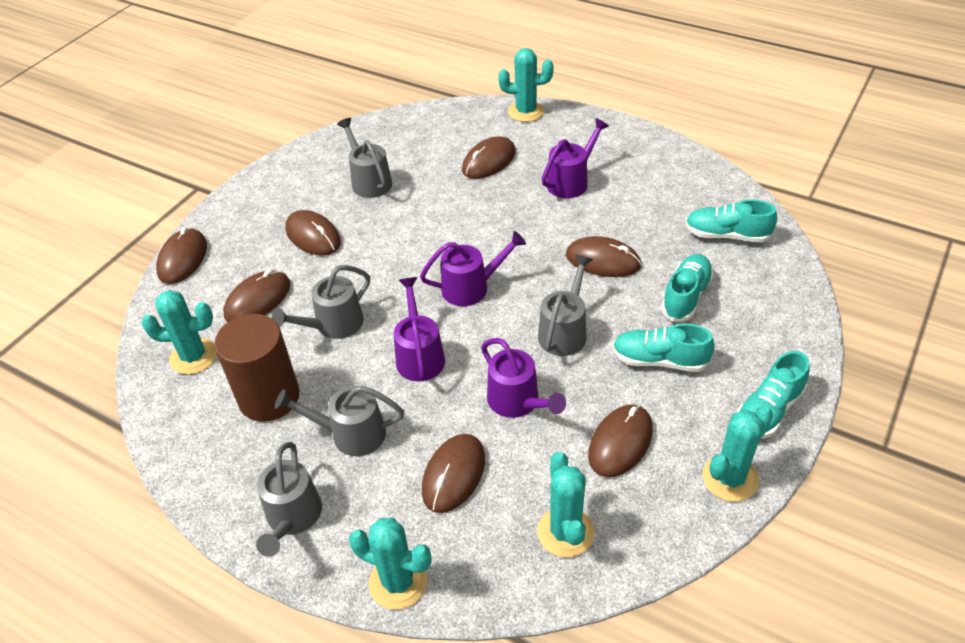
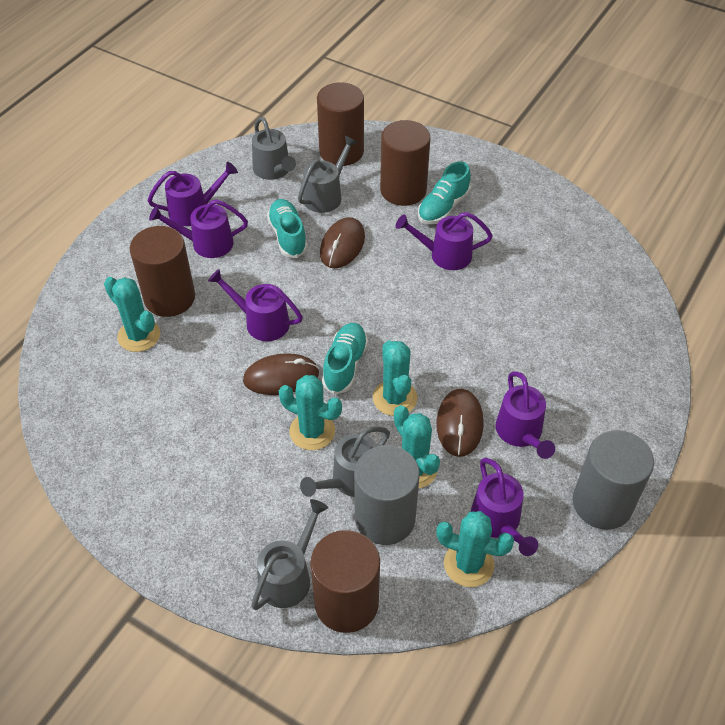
brown cylinder: [214,314,300,422] = 1 -> [130,226,195,317] [311,530,380,633] [317,82,364,166] [380,120,431,206] = 4
brown mouse: [156,227,207,284] [223,270,291,322] [285,210,341,256] [422,434,485,513] [462,136,516,179] [566,236,642,277] [588,405,653,477] = 7 -> [243,353,319,395] [320,217,365,268] [436,389,484,457] = 3
grey cylinder: none = 0 -> [354,445,420,545] [573,430,654,530] = 2
grey watering can: [256,442,322,557] [272,265,370,339] [275,386,404,456] [337,118,392,198] [538,255,593,356] = 5 -> [251,499,328,610] [252,117,296,180] [298,136,358,213] [300,427,390,497] = 4
purple watering can: [394,277,445,381] [420,231,526,306] [481,338,566,418] [542,118,609,198] = 4 -> [148,162,238,226] [149,199,248,258] [208,269,303,341] [396,212,493,270] [471,458,538,556] [495,371,555,459] = 6
turquoise shoe: [612,323,715,372] [661,254,714,322] [685,199,777,243] [736,351,810,439] = 4 -> [267,199,308,258] [322,323,368,394] [418,161,471,224] = 3

